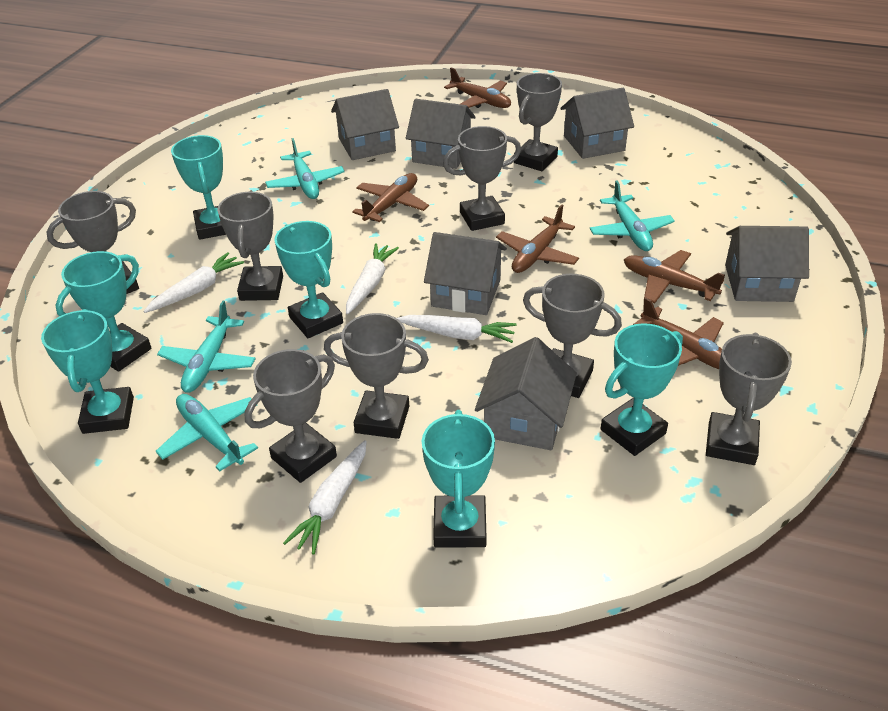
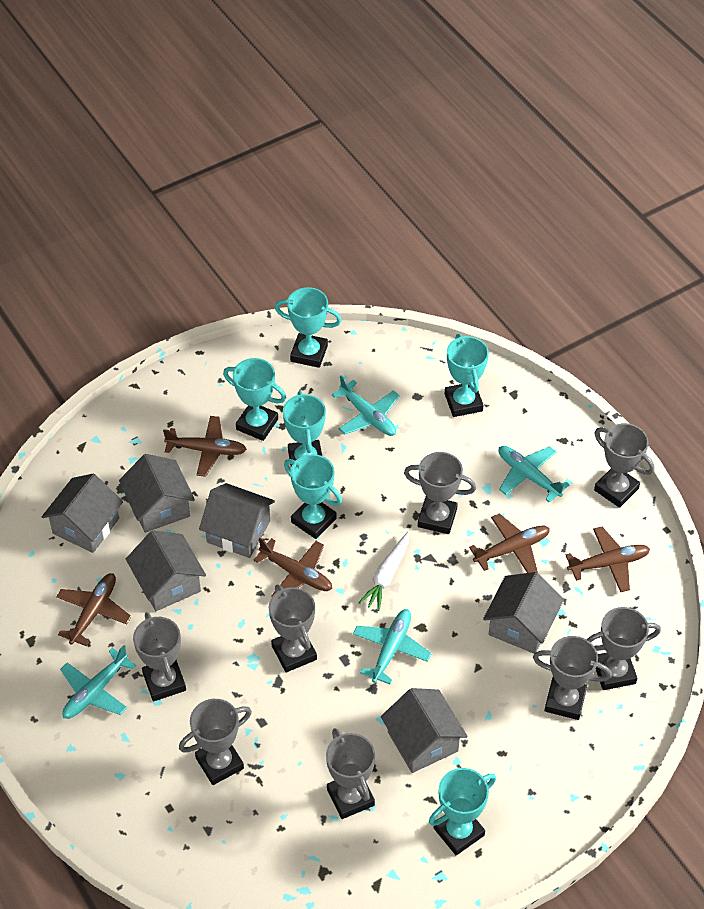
white carrot: [144,252,244,313] [283,440,367,554] [346,243,399,314] [397,315,516,343] = 4 -> [358,532,409,611] = 1

